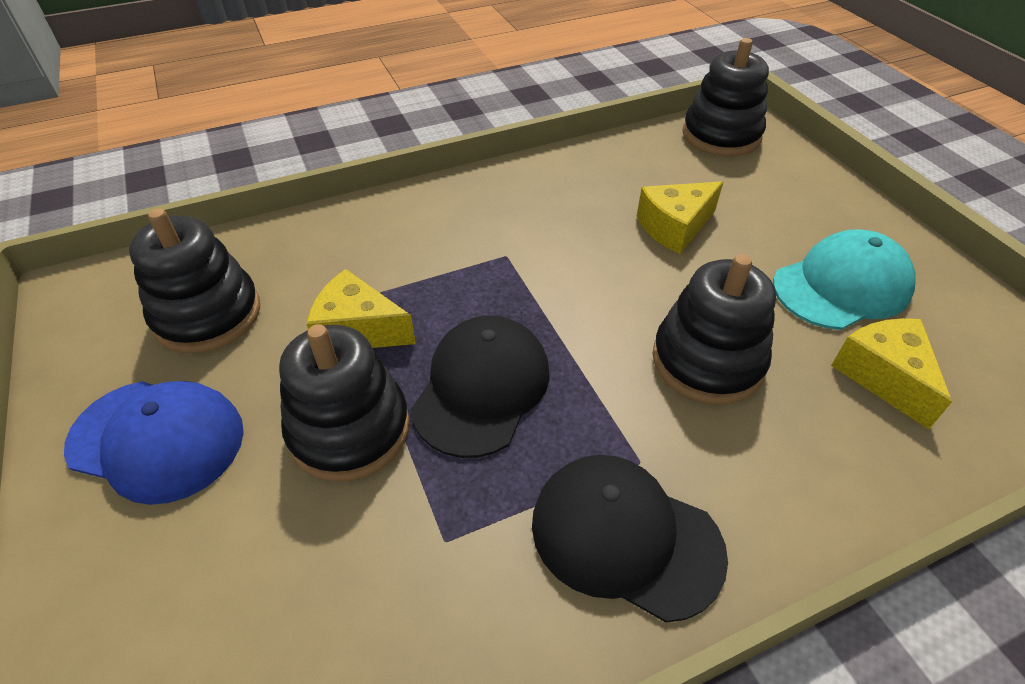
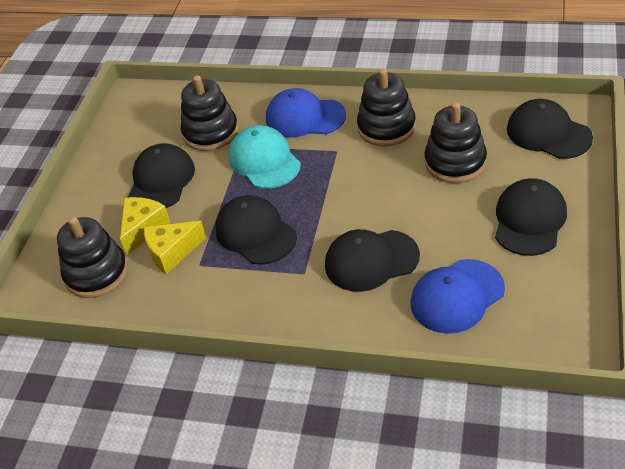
black cap: [411,315,550,458] [532,455,728,623] = 2 -> [128,143,195,208] [215,195,297,265] [325,229,420,292] [495,178,567,256] [507,99,593,159] = 5
blue cap: [64,381,244,505] = 1 -> [266,88,346,137] [410,259,505,334] = 2
yellow cheese: [307,269,416,348] [637,181,723,254] [831,318,952,430] = 3 -> [120,197,171,255] [144,221,206,274] = 2

